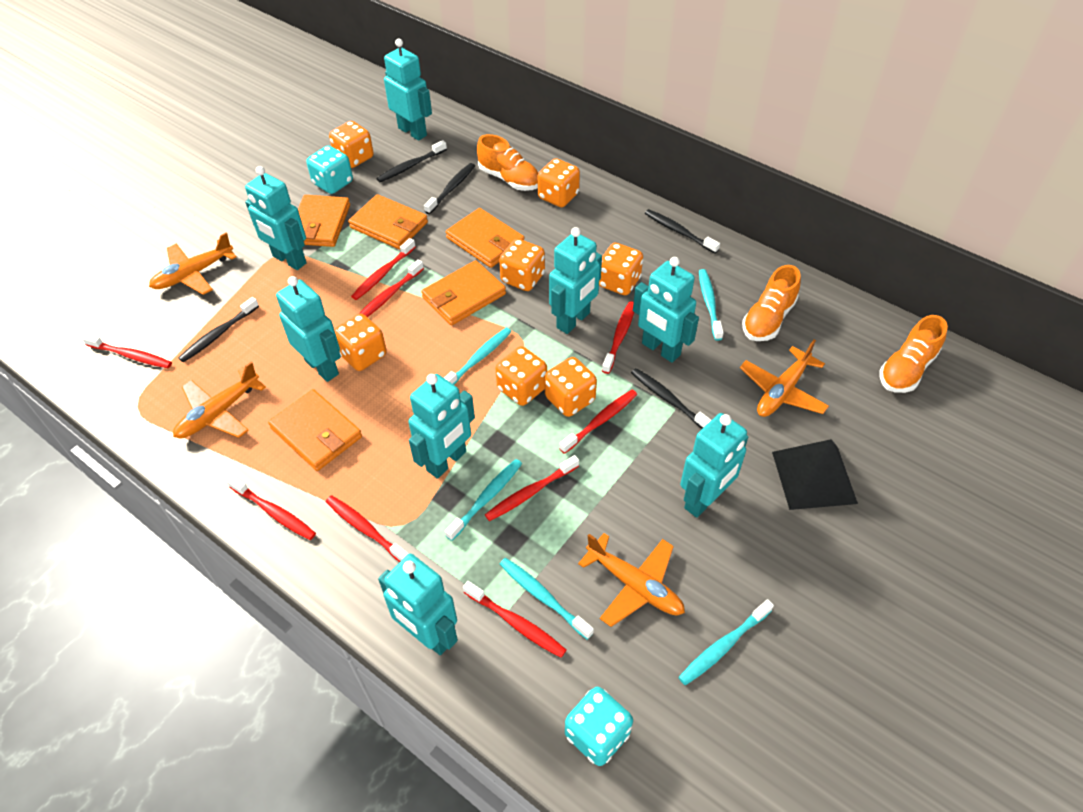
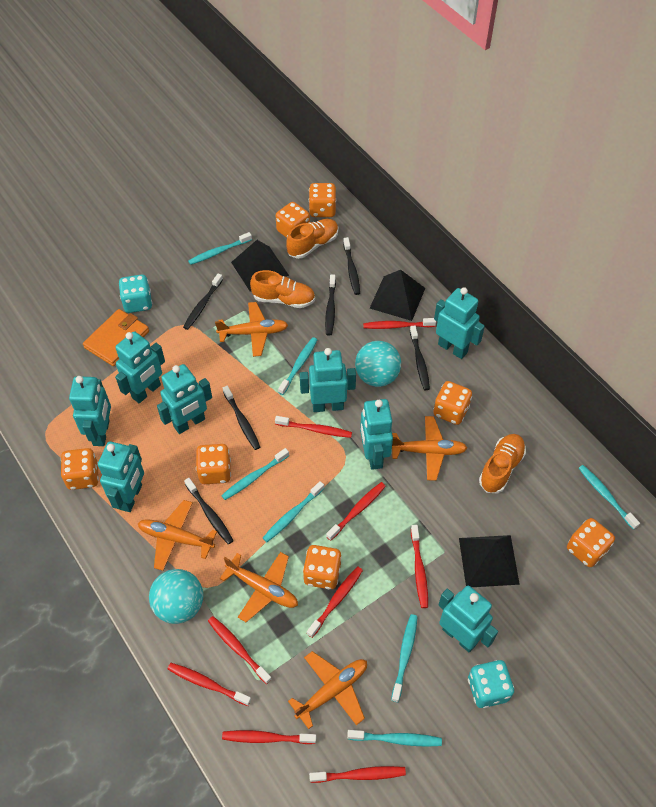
black pyramid: [772,439,858,510] = 1 -> [231,240,289,291] [370,270,425,321] [459,535,520,587] = 3
black toothbrush: [179,297,259,362] [376,140,447,182] [424,163,475,214] [631,368,711,429] [645,209,720,253] = 5 -> [183,273,223,330] [184,478,234,544] [223,386,260,450] [325,274,336,336] [343,237,360,295] [410,325,430,390] = 6
orange plane: [149,233,236,295] [173,362,266,439] [578,533,685,627] [740,340,829,417] = 4 -> [138,500,217,571] [215,302,288,357] [220,552,298,622] [288,651,367,729] [392,416,467,481] = 5
orange wallet: [268,389,362,471] [298,195,350,247] [348,194,428,249] [421,260,506,325] [446,208,524,268] = 5 -> [83,309,149,366] = 1
turquoise ball: none = 0 -> [149,569,203,624] [355,341,401,387] = 2
turquoise toothbrush: [444,328,511,385] [445,459,522,541] [500,558,594,640] [678,599,774,685] [699,269,724,341] = 5 -> [188,232,252,265] [221,448,289,500] [263,481,324,542] [278,337,317,395] [347,730,442,747] [391,614,418,702] [579,465,640,530] = 7

